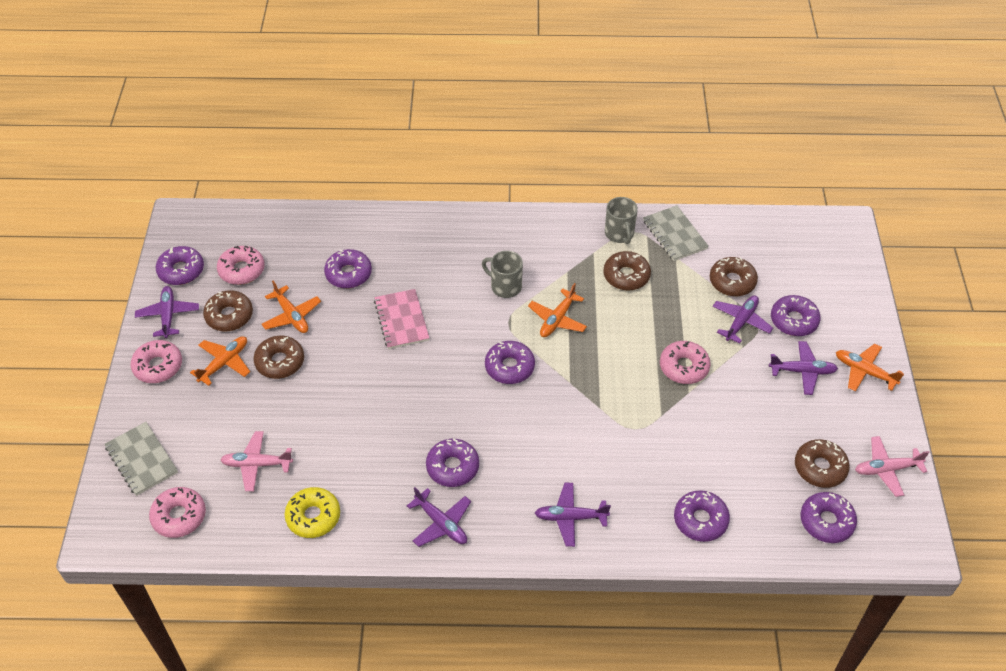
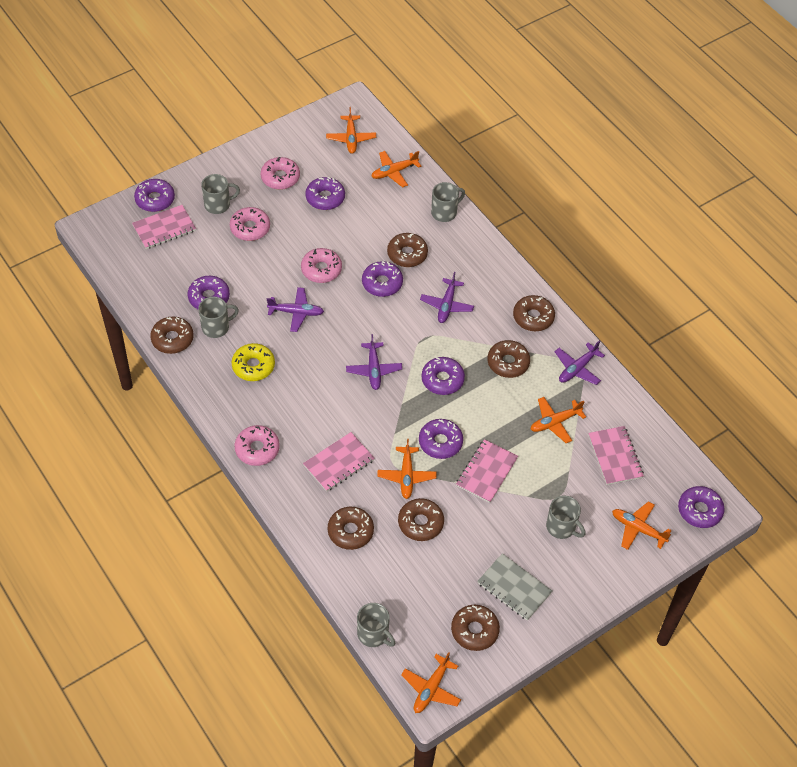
brown donut: [203,290,253,331] [253,336,304,379] [603,251,651,291] [710,257,758,296] [795,439,850,488] = 5 -> [150,316,194,354] [328,507,374,550] [387,233,428,267] [398,498,444,541] [451,605,500,651] [487,340,530,378] [513,295,555,331] = 7
grey mug: [482,251,523,298] [605,197,638,244] = 2 -> [198,297,239,338] [201,174,240,214] [357,603,395,647] [431,182,465,222] [546,496,585,539] = 5
grey notebook: [104,422,178,496] [643,205,709,261] = 2 -> [477,553,552,621] = 1
orange plane: [190,336,250,386] [262,281,321,333] [528,283,587,337] [836,344,904,392] = 4 -> [326,107,376,154] [371,151,421,188] [377,439,436,499] [401,652,461,713] [530,397,586,443] [612,501,672,550] = 6
pink notebook: [374,289,429,349] = 1 -> [132,205,196,249] [303,432,375,492] [456,439,518,503] [588,426,644,485] = 4
pink plane: [220,431,293,491] [855,436,929,497] = 2 -> none = 0
purple plane: [135,286,199,338] [407,487,471,547] [535,483,611,547] [713,295,773,344] [769,341,838,395] = 5 -> [267,287,324,332] [346,334,402,390] [420,272,474,323] [555,341,605,385] = 4

